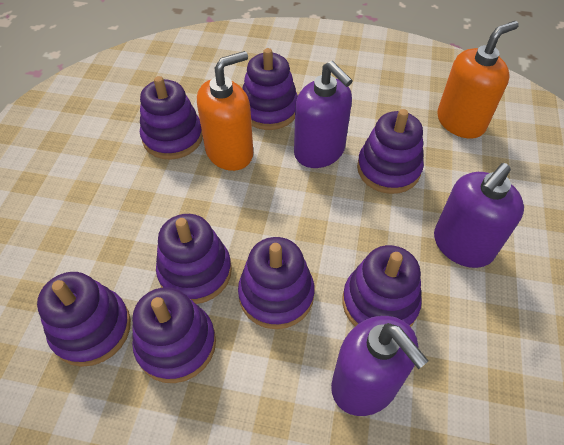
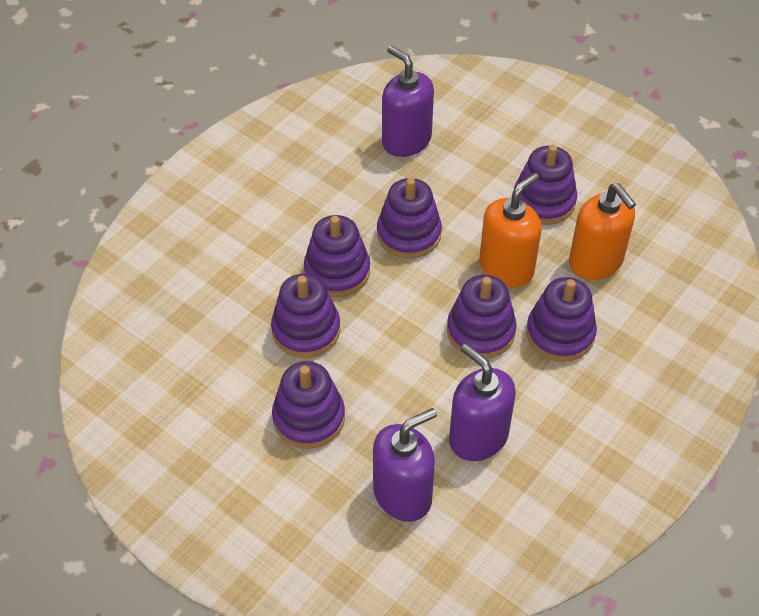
purple stacking toy: [37,272,131,367] [132,287,216,383] [140,76,203,159] [156,214,232,304] [238,237,315,329] [242,48,298,130] [342,245,422,327] [357,109,424,194] = 8 -> [271,274,340,358] [272,361,345,449] [304,215,370,297] [377,178,442,259] [447,275,517,359] [514,145,577,225] [526,277,597,362] = 7

